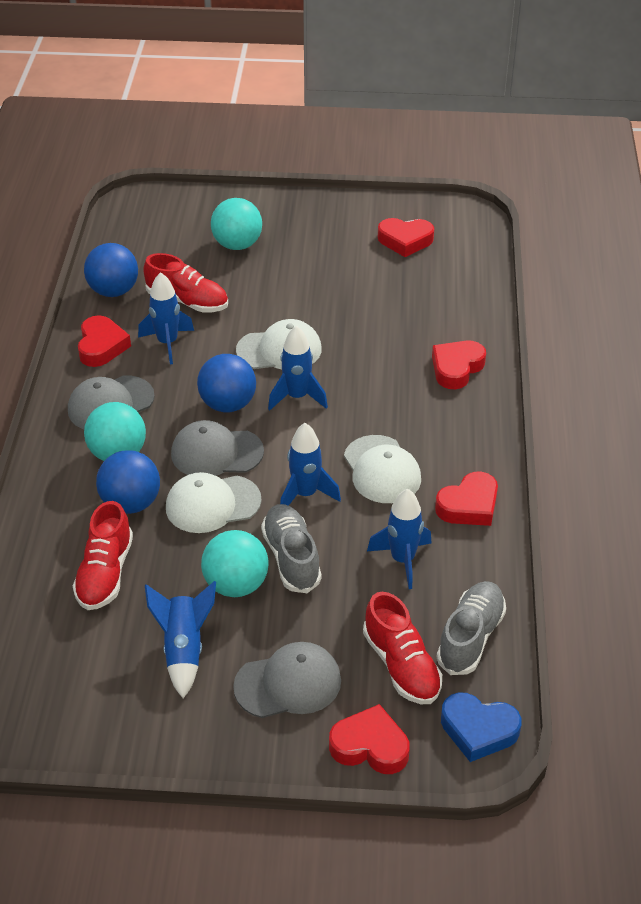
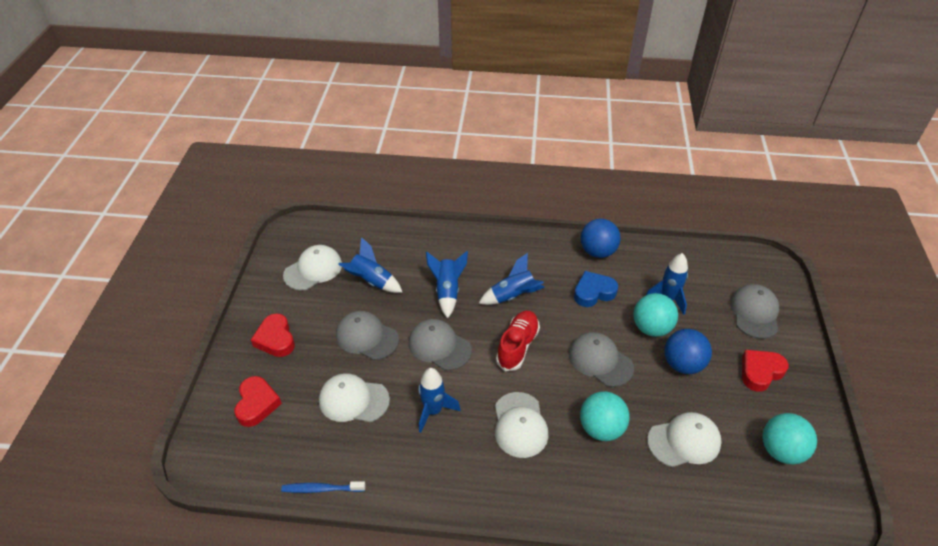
blue ball: [84,243,138,297] [96,450,160,514] [197,354,256,413] = 3 -> [581,219,621,258] [664,329,712,374] = 2
blue toothbrush: none = 0 -> [281,481,366,493] = 1
grey cap: [68,376,155,429] [171,420,264,476] [233,642,341,718] = 3 -> [336,311,399,360] [409,319,472,370] [569,332,634,387] [730,284,779,339] = 4
grey shoe: [261,504,322,593] [436,581,506,675] = 2 -> none = 0
red heart: [78,315,131,367] [329,704,410,774] [378,218,434,257] [432,341,486,389] [435,472,498,526] = 5 -> [234,376,282,427] [251,313,295,357] [742,350,789,392] = 3
red shoe: [73,501,133,610] [143,253,228,312] [363,592,442,704] = 3 -> [496,311,540,371] = 1
white cap: [166,472,262,533] [236,319,322,369] [344,435,421,503] = 3 -> [283,245,342,290] [319,373,390,422] [495,392,548,458] [647,412,722,467] = 4

